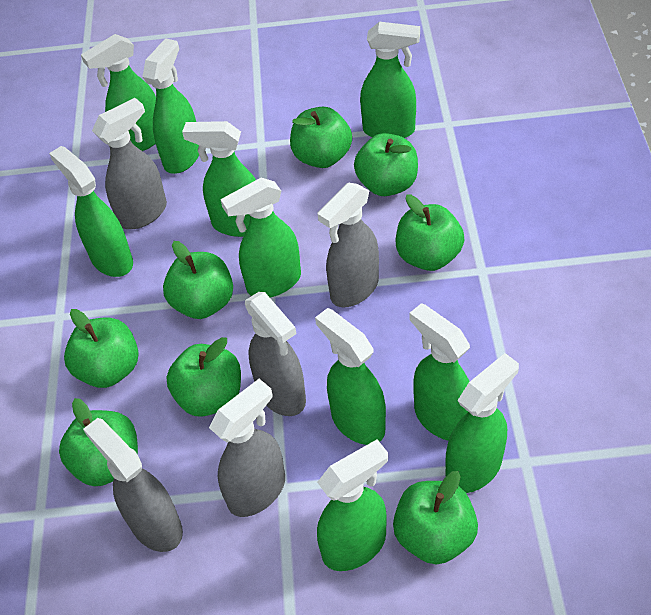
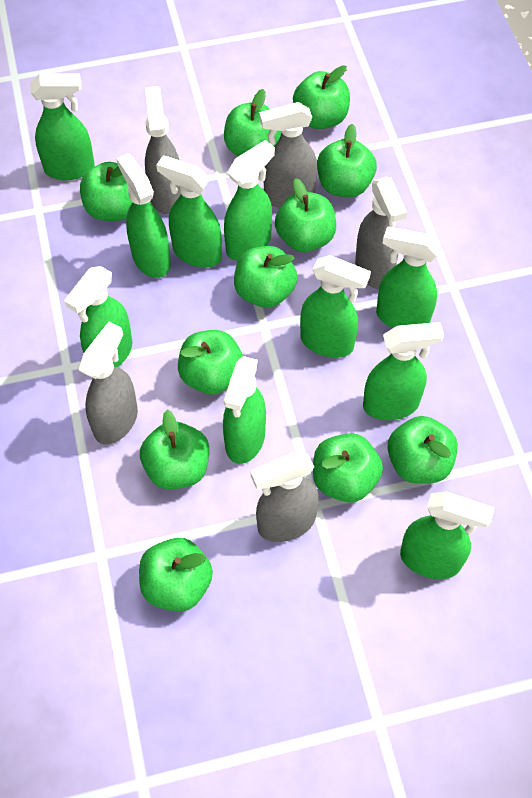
green apple: [59,398,138,486] [64,309,138,388] [163,241,233,319] [166,337,241,417] [290,107,352,168] [354,133,418,196] [393,471,478,564] [396,195,464,271] = 8 -> [80,162,132,221] [139,538,213,612] [140,410,209,490] [178,330,243,394] [224,89,281,156] [234,246,297,308] [275,178,336,252] [293,65,350,129] [313,433,383,502] [317,124,377,197] [387,416,458,484] = 11

